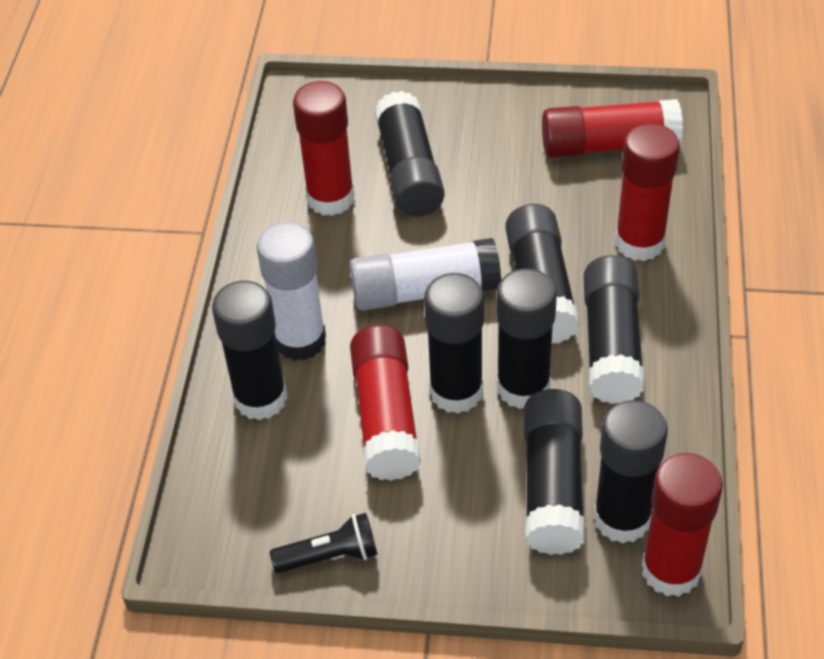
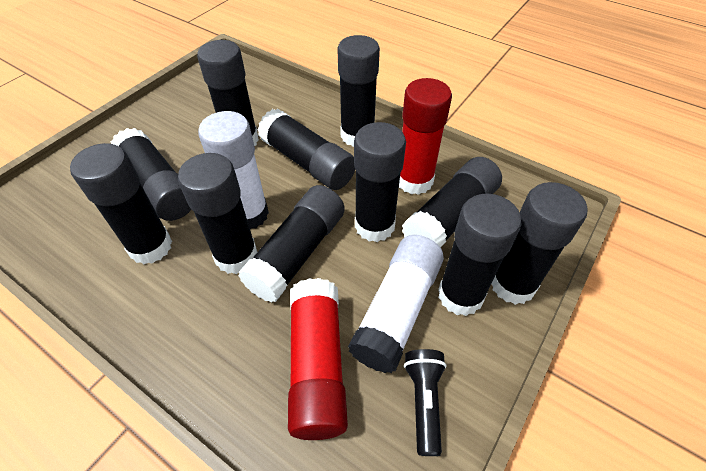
black glue stick: [212,281,288,421] [375,91,445,217] [424,273,484,414] [496,268,557,409] [505,204,580,344] [524,389,585,555] [584,255,644,404] [593,400,668,544] = 8 -> [70,143,172,264] [111,128,191,221] [178,153,257,274] [197,40,259,146] [238,185,345,303] [258,109,355,190] [338,35,380,147] [354,122,406,242] [402,157,502,248] [438,194,522,316] [491,182,587,305] = 11
red glue stick: [293,81,355,216] [350,325,421,481] [542,99,683,157] [615,123,680,261] [642,453,723,597] = 5 -> [288,278,348,440] [399,78,452,195] = 2

